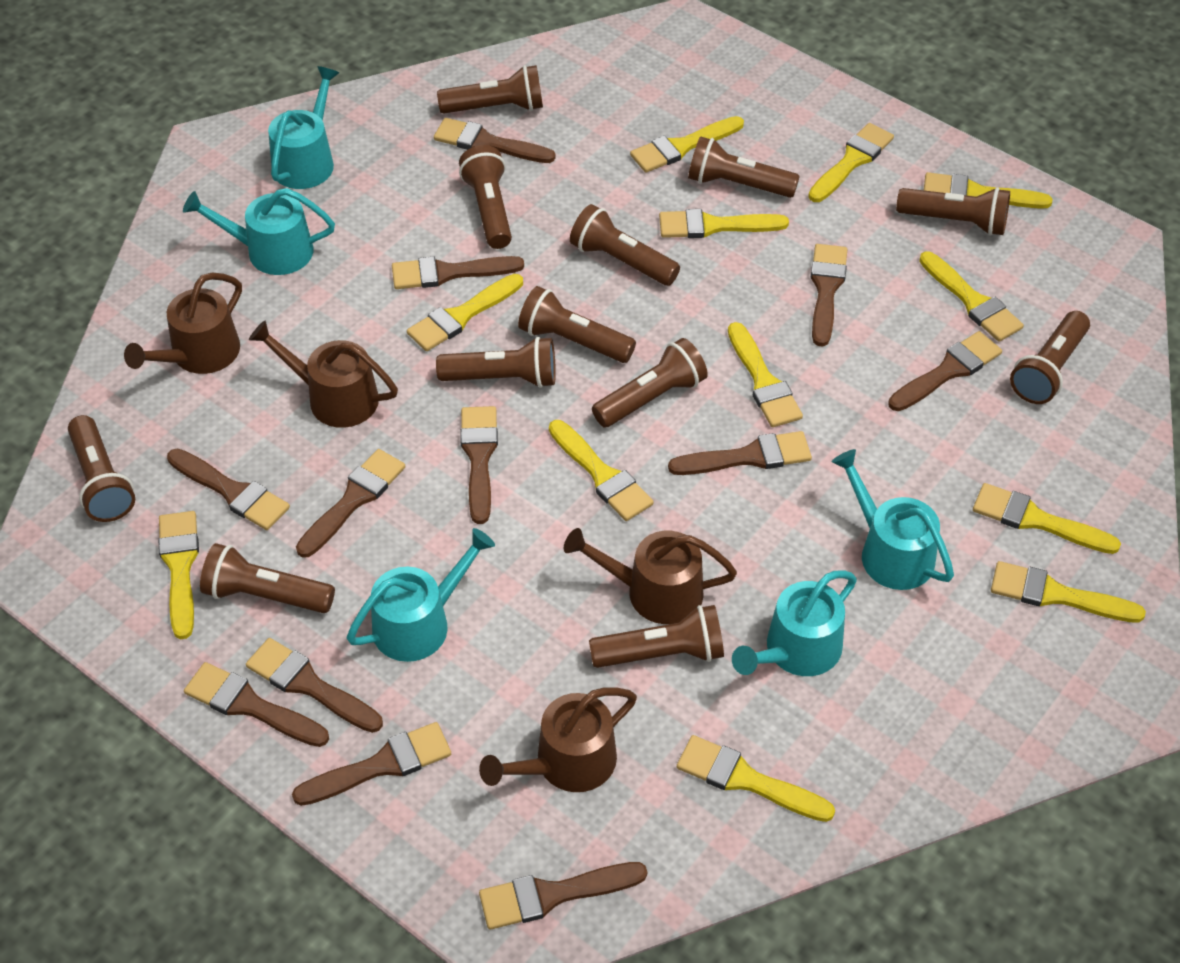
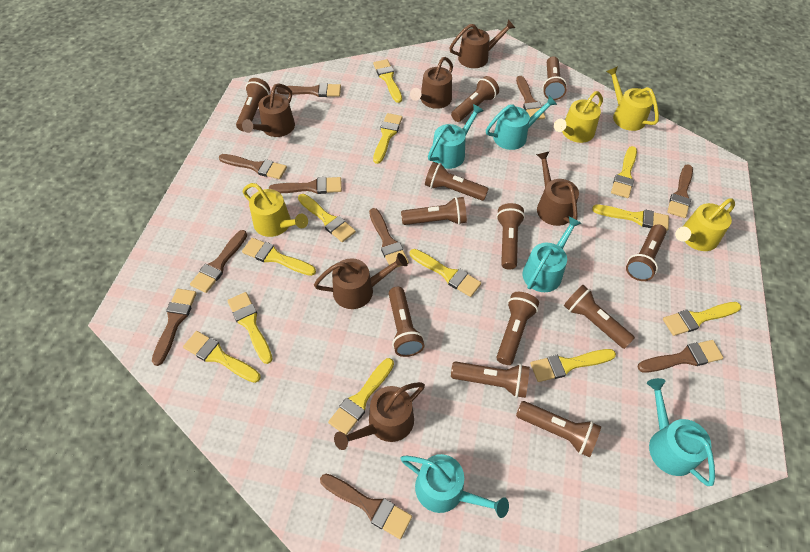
brown brush: [167,448,290,530] [184,662,329,747] [246,638,383,733] [292,722,451,806] [296,449,405,558] [392,256,524,289] [434,118,556,163] [460,406,498,524] [479,862,647,930] [668,431,812,475] [811,244,848,347] [888,331,1002,411] = 12 -> [152,289,197,366] [190,230,247,293] [219,154,287,179] [269,177,342,194] [277,83,341,97] [320,474,412,539] [369,208,409,268] [516,76,545,120] [637,340,723,373] [667,164,693,218] = 10
brown watering can: [124,272,242,374] [249,320,398,428] [479,687,637,792] [564,528,737,624] = 4 -> [242,84,295,137] [314,253,408,309] [334,382,425,450] [410,57,453,109] [450,19,515,68] [536,151,579,226] = 6
yellow watering can: none = 0 -> [243,183,308,237] [554,91,603,143] [606,66,659,131] [675,198,735,251] = 4

